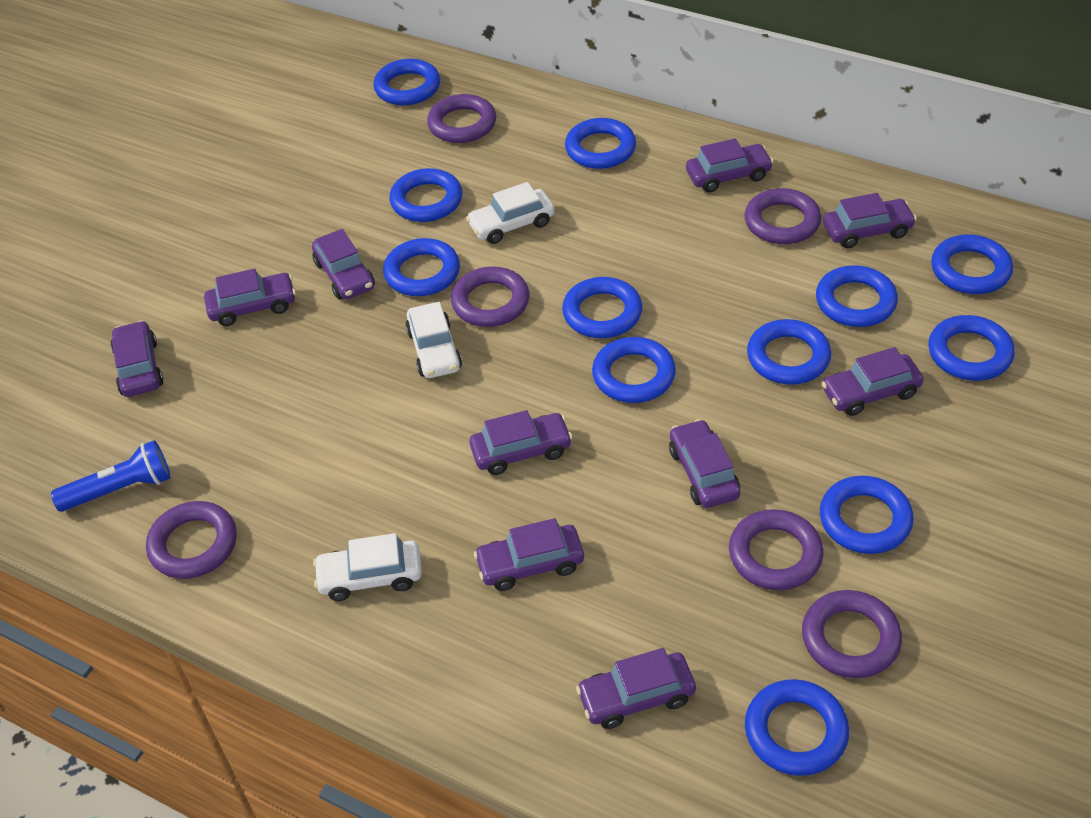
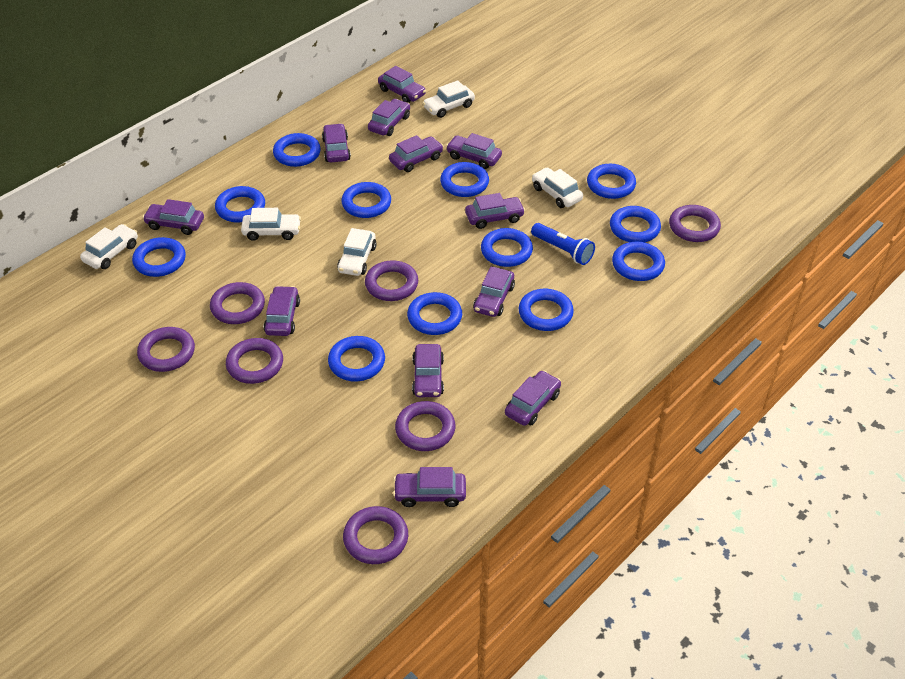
purple car: [111,320,164,397] [204,268,296,326] [312,229,375,299] [469,410,573,475] [474,518,584,591] [576,648,696,729] [669,419,740,508] [686,139,773,192] [821,347,924,416] [823,193,917,248] = 10 -> [142,199,204,235] [264,286,300,336] [322,123,351,162] [368,99,410,136] [378,66,426,103] [389,135,443,172] [393,467,466,507] [412,344,444,397] [446,133,502,169] [465,193,525,229] [473,266,515,317] [505,370,561,426] = 12
purple ring: [146,501,237,579] [427,94,496,143] [451,266,529,327] [729,509,824,590] [744,188,821,244] [802,590,902,678] = 6 -> [137,327,195,372] [210,282,265,324] [226,338,283,384] [343,506,408,564] [365,260,418,301] [395,401,455,451] [669,205,721,242] = 7
white car: [313,533,422,601] [405,302,462,378] [466,182,555,244] = 3 -> [80,224,138,269] [241,208,301,241] [337,228,377,276] [423,80,475,118] [532,167,583,208] = 5

